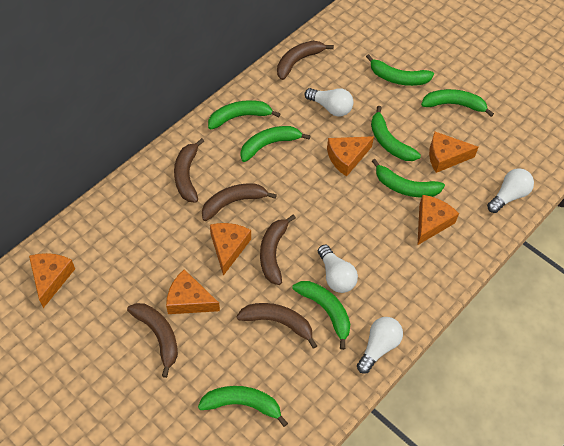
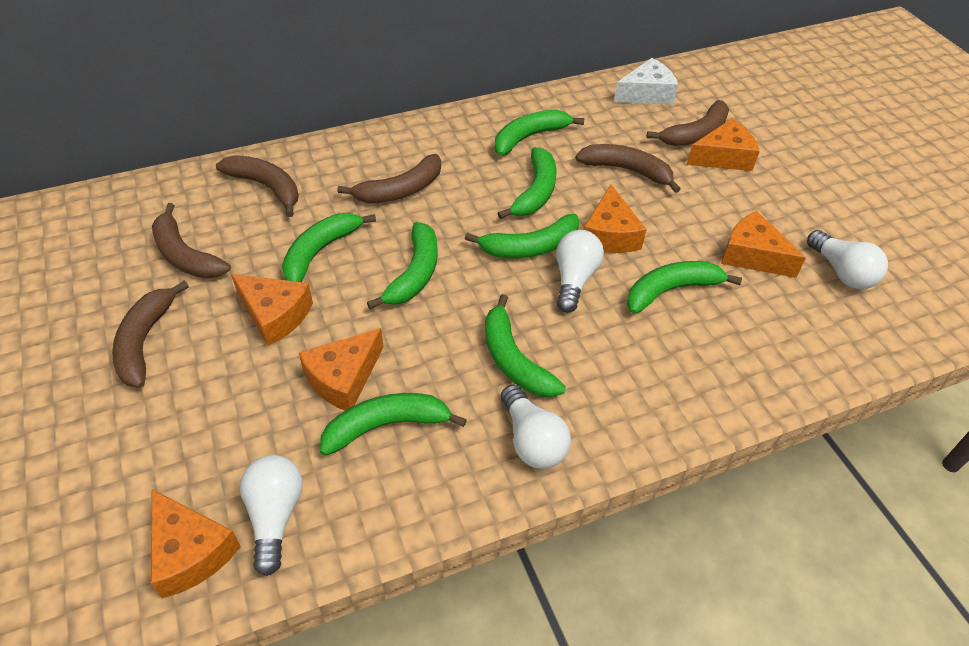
white cheese: none = 0 -> [614,58,678,104] = 1

